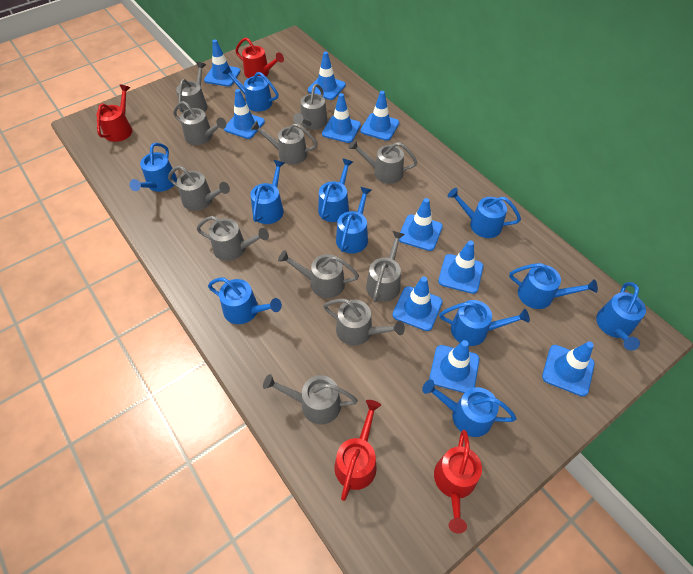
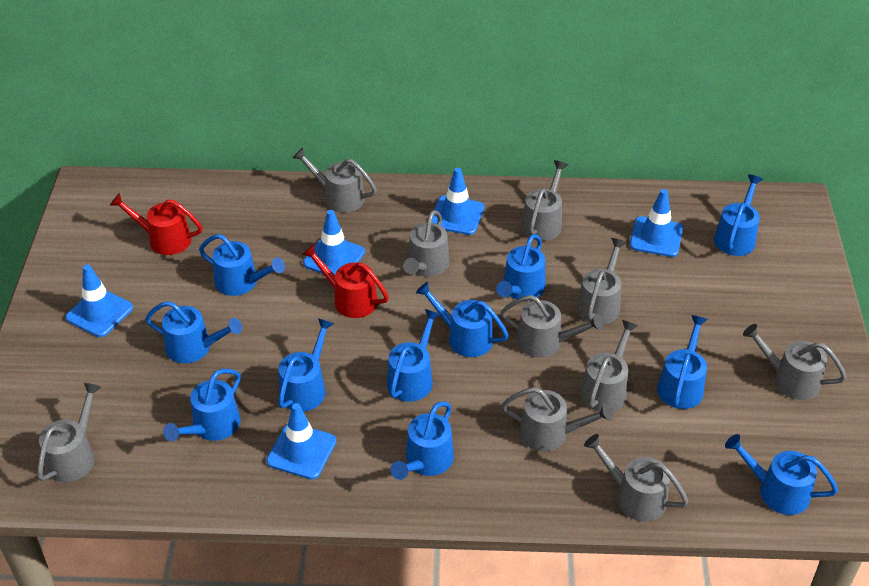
blue traffic cone: [204,40,240,87] [224,89,265,139] [308,52,346,100] [322,93,361,143] [360,91,399,141] [393,277,443,331] [399,198,443,251] [429,340,479,393] [438,240,483,294] [542,341,595,397] = 10 -> [65,264,133,337] [266,403,336,479] [303,210,365,275] [432,168,484,235] [630,189,683,257] = 5
grey watering can: [168,165,230,211] [173,101,226,145] [176,62,208,112] [196,216,269,261] [251,121,317,165] [263,374,358,424] [278,250,359,298] [293,84,328,130] [323,299,405,346] [349,139,418,184] [366,231,405,302] = 11 -> [37,382,101,482] [293,148,377,213] [403,210,450,276] [501,295,604,358] [502,387,613,451] [521,160,568,241] [577,238,627,324] [580,320,638,412] [584,434,688,521] [743,324,846,400] = 10
red watering can: [96,85,132,142] [235,37,284,78] [335,400,381,501] [434,430,482,534] = 4 -> [110,193,202,255] [302,244,389,318] = 2

